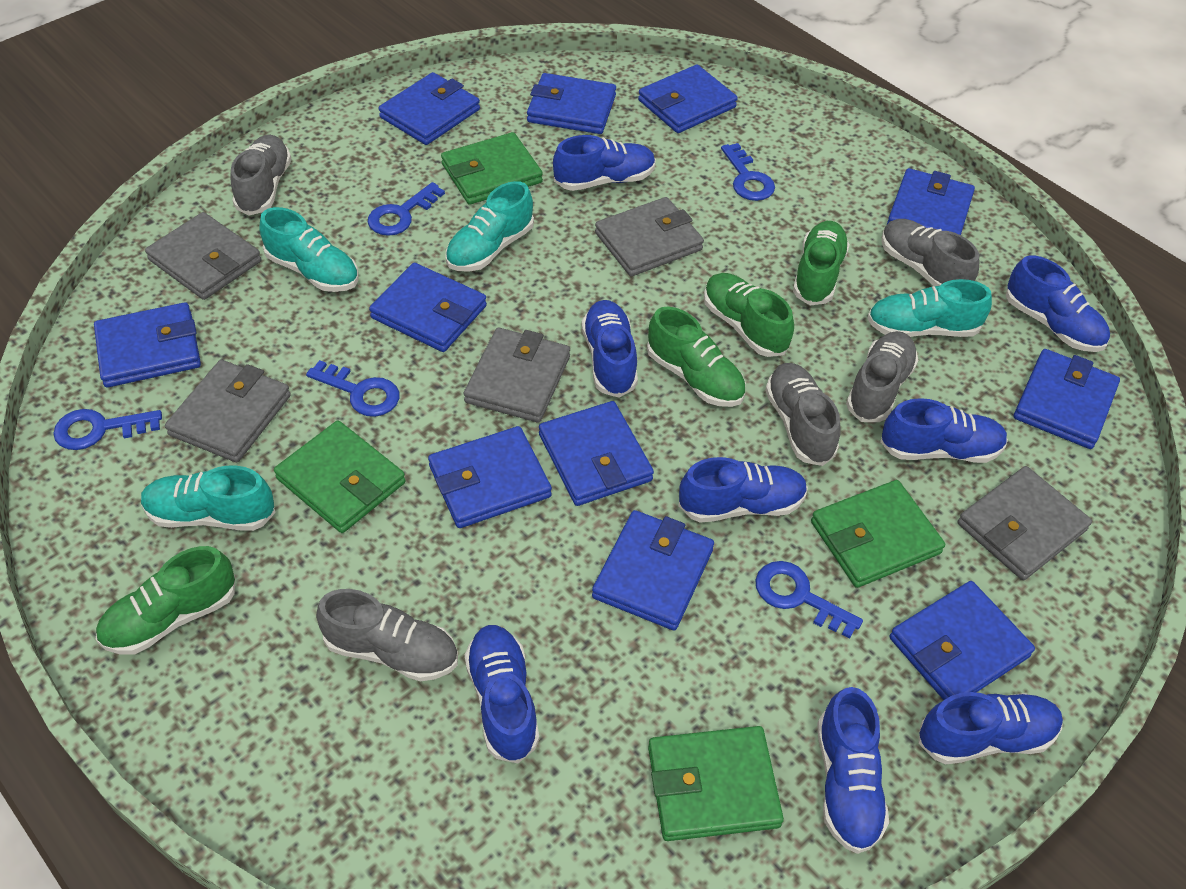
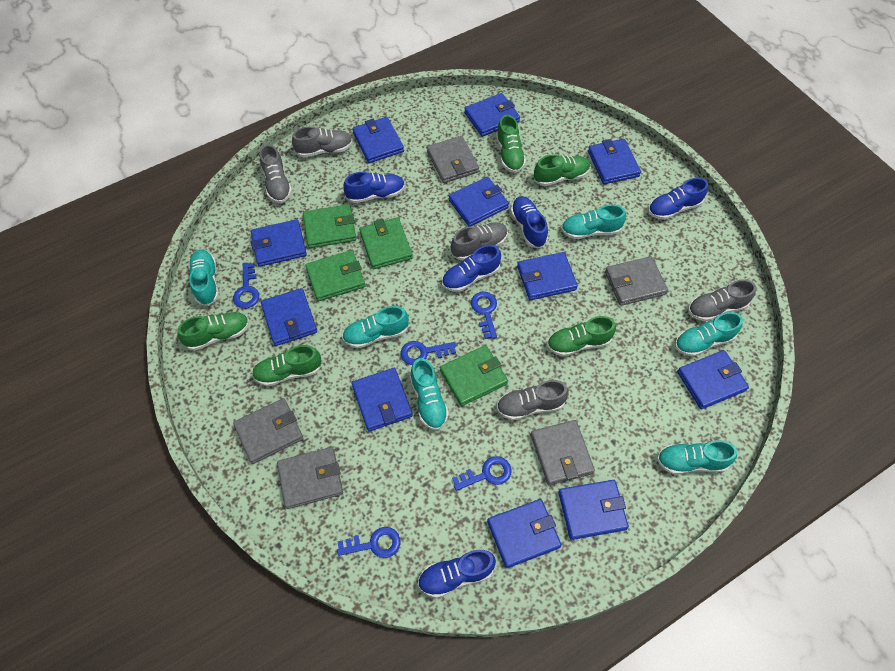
blue shoe: [465,625,539,763] [553,135,656,191] [582,300,638,398] [678,457,808,523] [817,687,889,854] [880,398,1008,463] [918,692,1063,764] [1006,255,1110,352] = 8 -> [343,172,405,203] [418,550,496,598] [442,245,501,292] [510,196,548,248] [648,178,708,220] = 5
green shoe: [96,546,235,655] [647,306,746,407] [704,273,794,357] [793,221,850,305] = 4 -> [177,312,249,351] [252,345,322,386] [496,115,526,173] [534,155,591,186] [547,316,616,356] = 5
turquoise shoe: [141,466,276,531] [259,207,358,292] [445,181,534,272] [867,279,992,337] = 4 -> [188,249,219,306] [342,306,409,348] [410,358,449,430] [561,204,626,239] [657,440,737,474] [675,312,743,357] = 6

